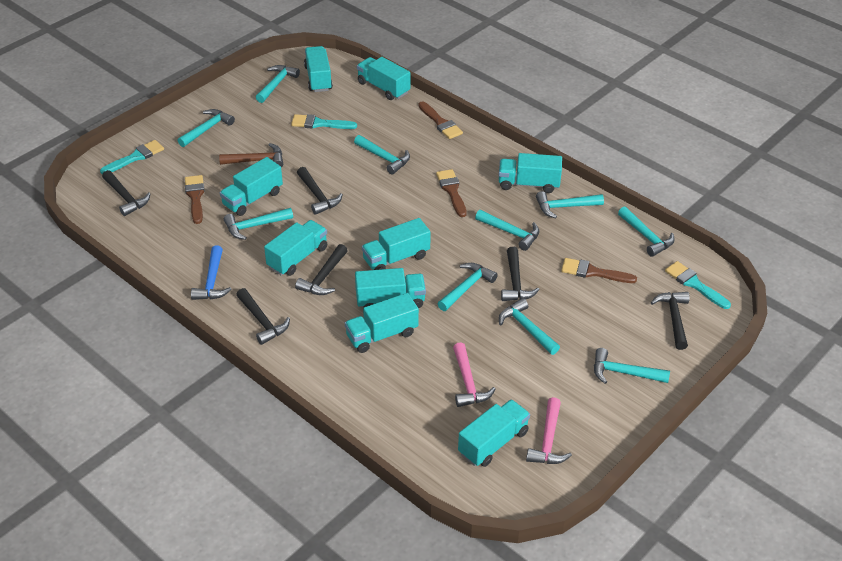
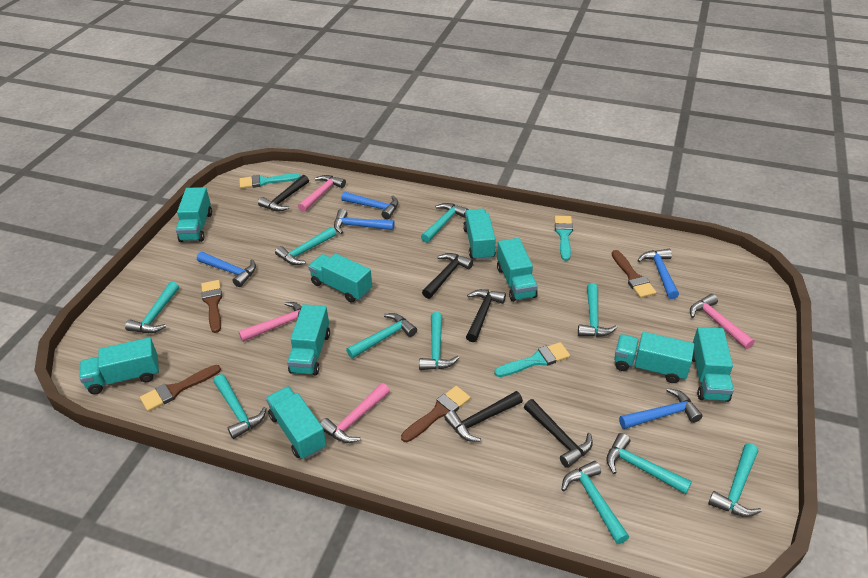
black hammer: [102,170,151,216] [236,288,290,345] [295,244,348,295] [297,167,343,215] [501,247,540,301] [651,292,690,350] = 6 -> [258,175,309,211] [422,253,473,299] [444,391,523,442] [466,289,506,342] [524,399,593,468] = 5
blue hammer: [191,246,232,300] = 1 -> [197,252,256,287] [334,209,394,234] [341,192,398,220] [619,388,703,429] [637,249,679,299] = 5
brown hammer: [219,143,283,167] = 1 -> none = 0
pink hammer: [453,342,495,407] [526,397,572,464] = 2 -> [238,302,302,342] [298,175,346,212] [320,383,390,443] [690,294,755,349] = 4

